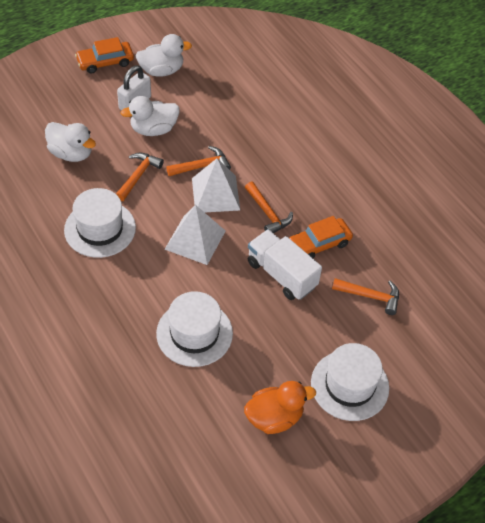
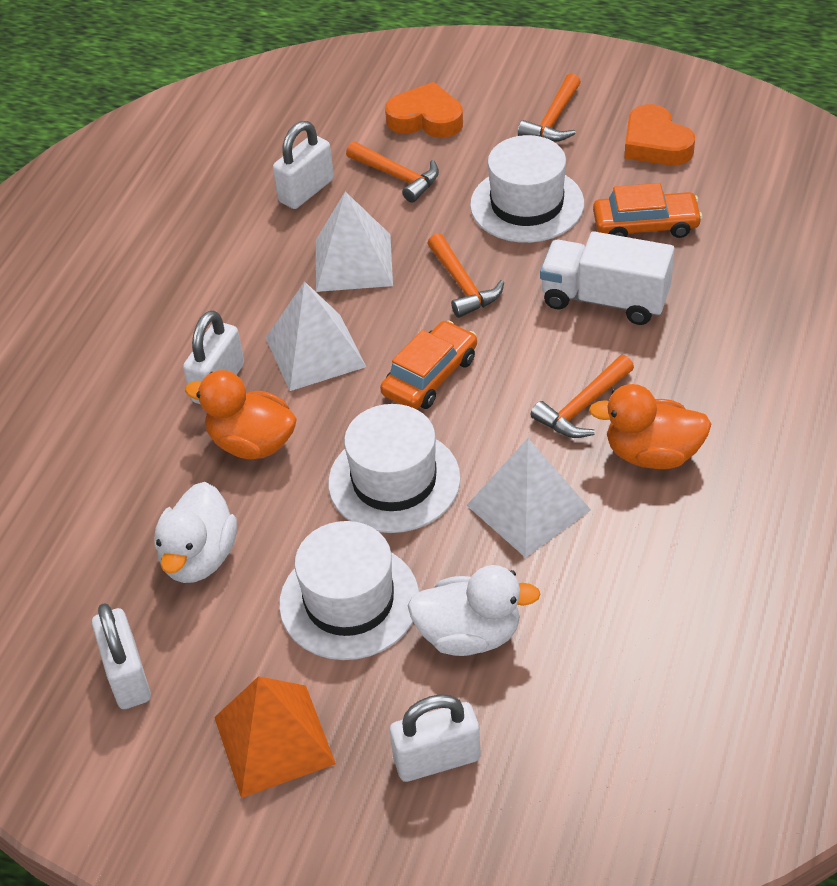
orange duck: [244,381,316,434] = 1 -> [185,370,297,459] [589,384,711,469] = 2
orange heart: none = 0 -> [385,82,463,138] [625,104,695,166] = 2
orange pyramid: none = 0 -> [214,676,336,798] = 1
white duck: [45,122,96,162] [120,96,180,136] [135,34,192,77] = 3 -> [154,482,237,583] [408,565,541,656] = 2
white padlock: [117,65,151,111] = 1 -> [92,603,151,709] [183,310,244,404] [273,121,334,209] [390,694,481,782] = 4
white pyramid: [165,205,226,265] [192,158,240,212] = 2 -> [266,281,366,391] [316,192,393,292] [467,438,591,558] = 3

